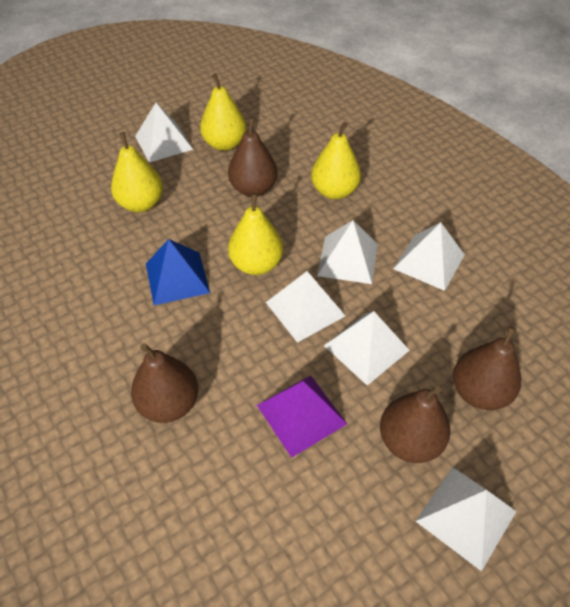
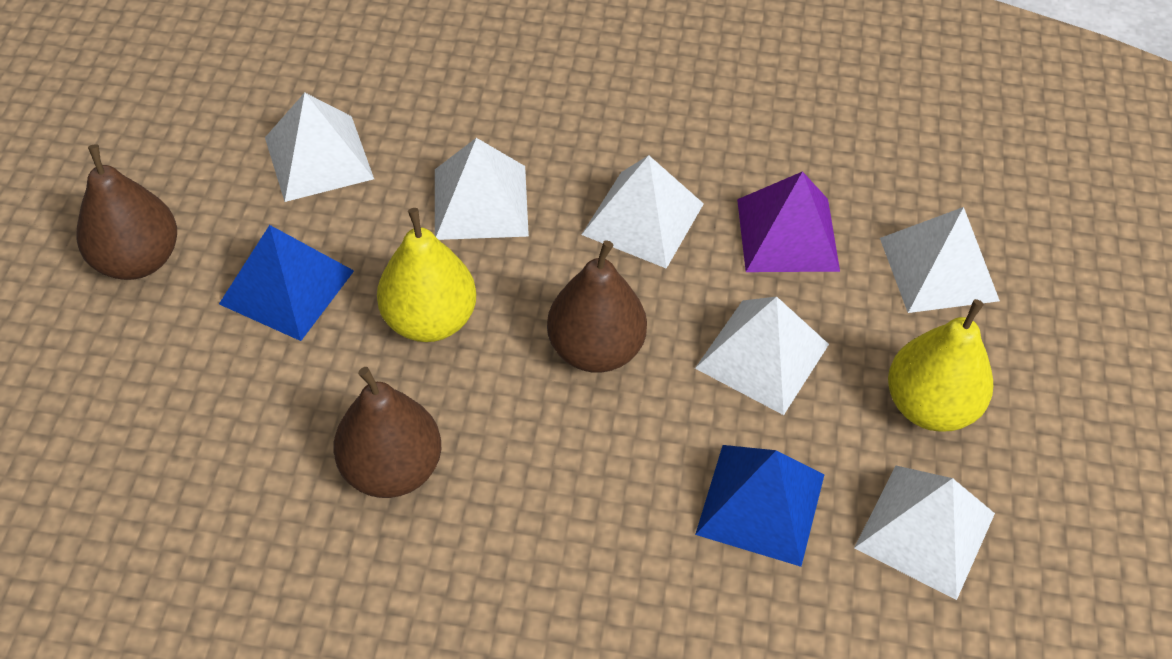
blue pyramid: [146,239,210,305] = 1 -> [219,225,354,341] [695,445,825,567] = 2
brown pear: [131,343,198,423] [228,117,277,197] [380,386,451,463] [453,326,521,410] = 4 -> [76,144,177,280] [333,367,441,498] [547,240,647,373] = 3
yellow pear: [111,132,163,212] [200,74,246,151] [228,193,283,275] [311,122,361,199] = 4 -> [377,208,476,342] [888,299,993,432] = 2

